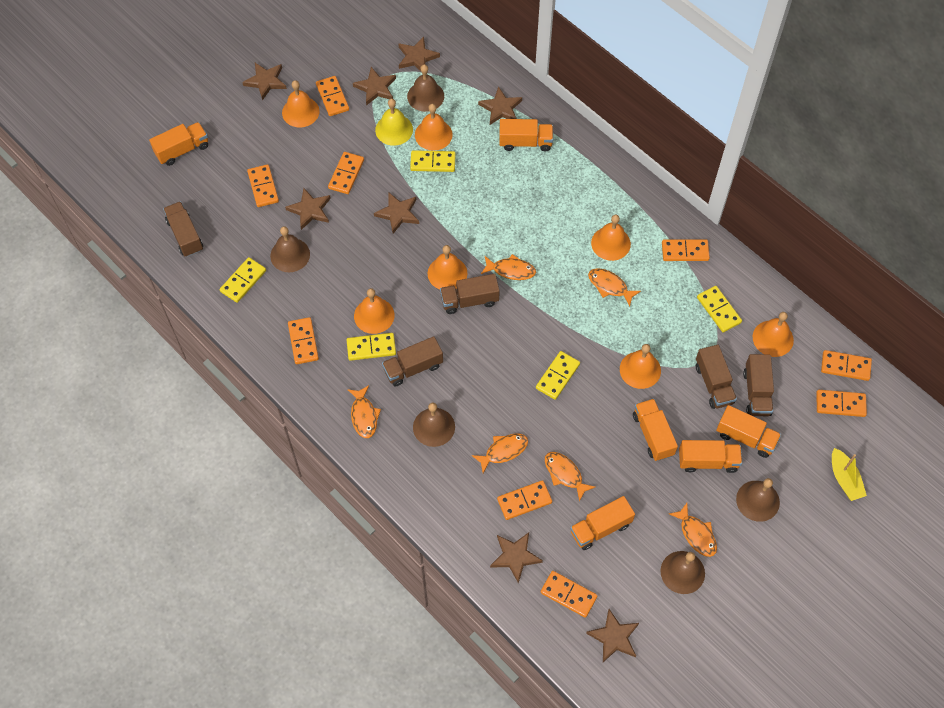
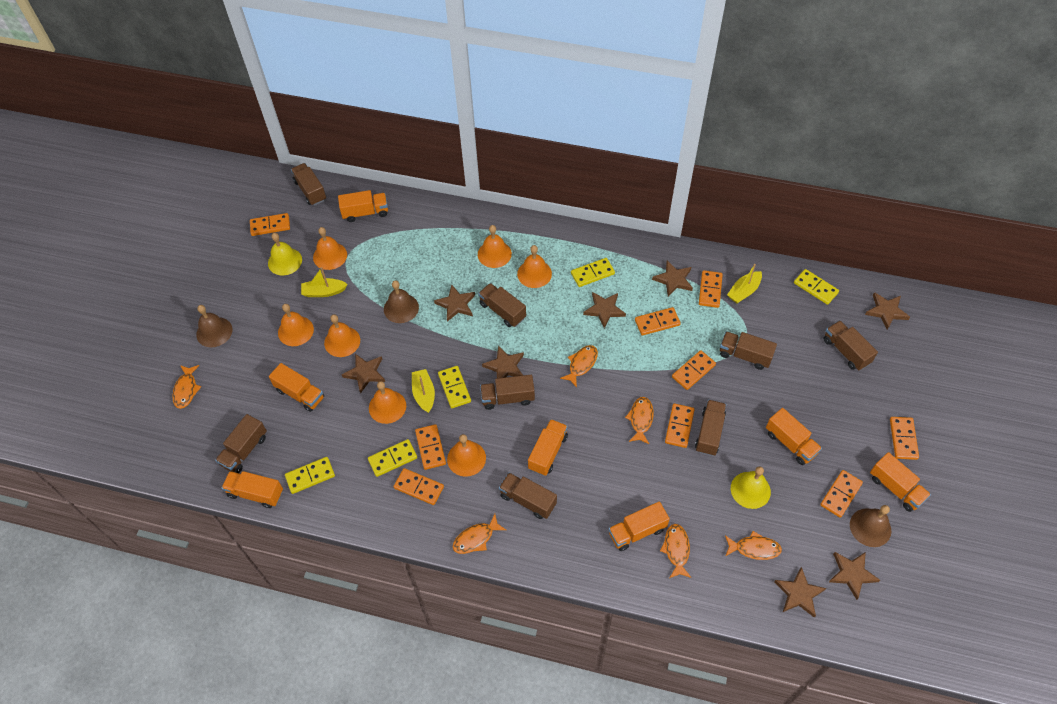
brown bell: [270,226,310,272] [407,64,444,112] [413,403,455,447] [661,551,705,594] [736,478,780,522] = 5 -> [196,305,232,347] [384,280,419,323] [850,505,891,547] = 3
brown truck: [163,201,203,257] [382,336,443,387] [440,274,500,314] [696,345,737,409] [743,354,774,416] = 5 -> [215,414,267,473] [291,163,326,206] [478,283,526,327] [480,375,535,410] [499,473,557,519] [695,400,726,456] [720,332,777,370] [824,320,878,371] = 8
orange truck: [149,122,208,166] [499,119,553,151] [570,496,635,550] [633,399,678,461] [679,440,742,473] [716,405,781,458] = 6 -> [222,471,283,508] [269,363,324,412] [338,190,388,222] [528,419,568,476] [609,502,670,551] [766,408,822,465] [870,452,931,512] = 7
yellow bell: [375,99,413,146] = 1 -> [268,233,302,275] [731,466,771,509] = 2
yellow boat: [832,448,867,501] = 1 -> [301,267,348,297] [412,369,435,413] [727,264,762,303] = 3

